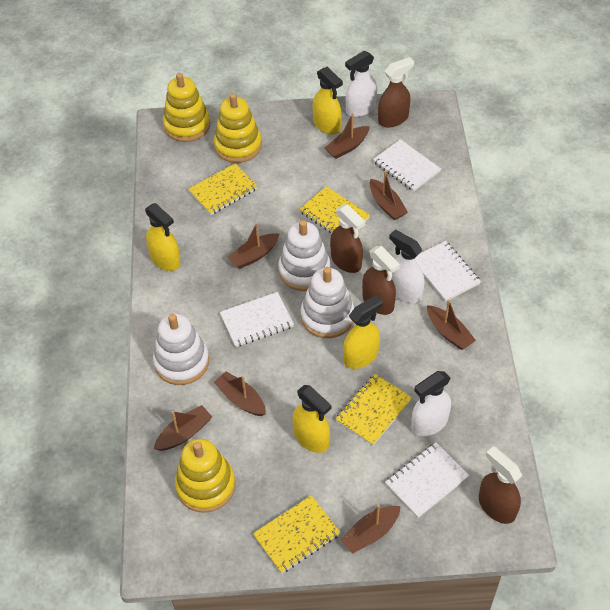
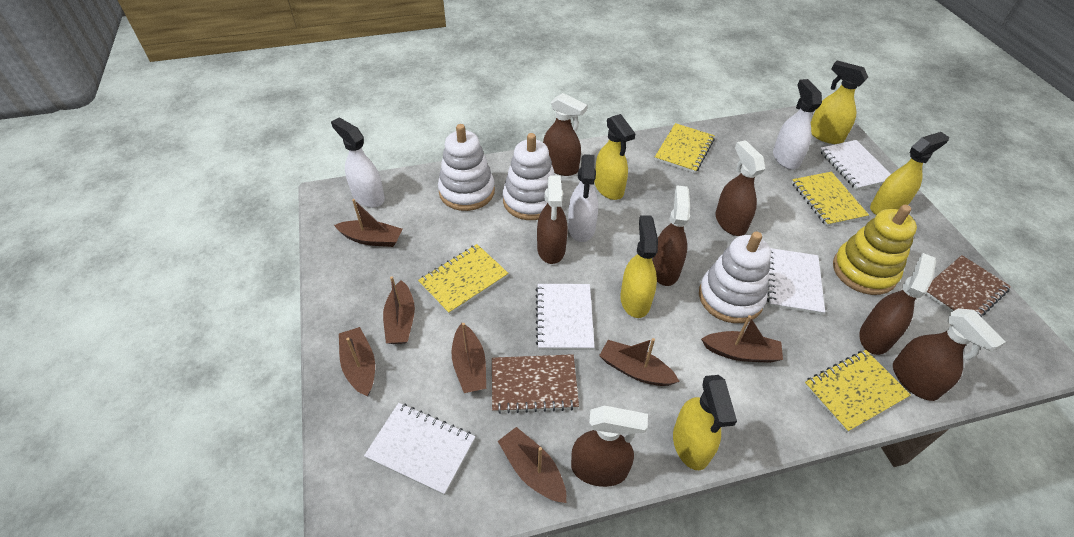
brown notebook: none = 0 -> [492,354,579,414] [925,255,1011,317] = 2
brown spray bottle: [330,204,365,273] [362,246,400,315] [378,57,414,127] [479,446,522,524] = 4 -> [537,175,568,264] [543,93,587,176] [571,406,648,487] [652,185,690,286] [715,140,766,236] [859,253,936,355] [893,308,1005,401] = 7
yellow spray bottle: [145,203,181,271] [293,385,331,453] [313,67,343,135] [343,295,383,369] = 4 -> [594,114,636,200] [620,216,658,318] [673,375,737,470] [811,60,868,144] [870,132,949,215] = 5
yellow stacking toy: [163,73,210,142] [175,439,236,513] [214,93,262,163] = 3 -> [833,205,917,295] = 1

